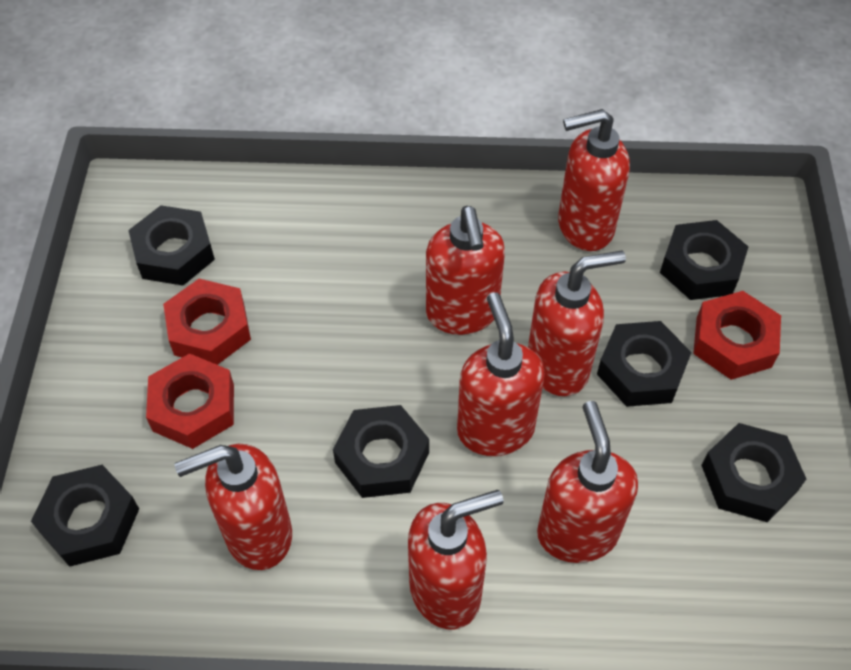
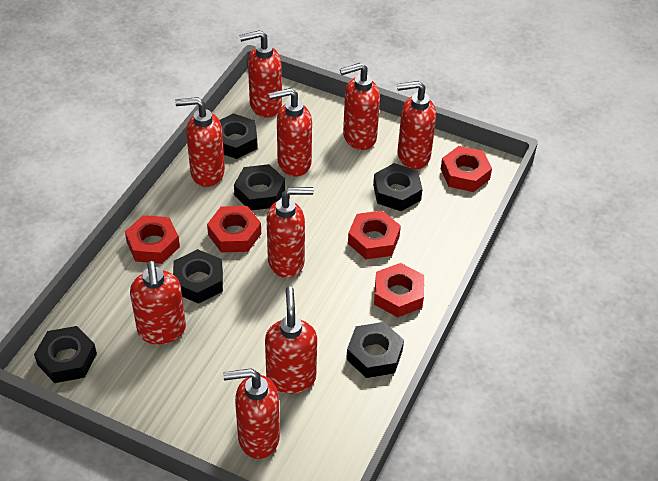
red nut: [146,353,234,449] [163,279,251,365] [693,291,781,380] = 3 -> [125,215,180,264] [207,206,261,253] [348,210,401,259] [374,263,424,317] [441,146,492,192] = 5
red soap dispenser: [175,444,292,570] [408,490,504,629] [426,206,505,335] [457,292,545,456] [528,250,626,396] [537,401,638,563] [558,109,630,251] = 7 -> [130,261,186,345] [175,97,225,187] [223,369,280,459] [239,30,282,118] [265,286,317,394] [267,187,314,278] [269,88,312,176] [340,63,380,150] [397,81,436,169] = 9

